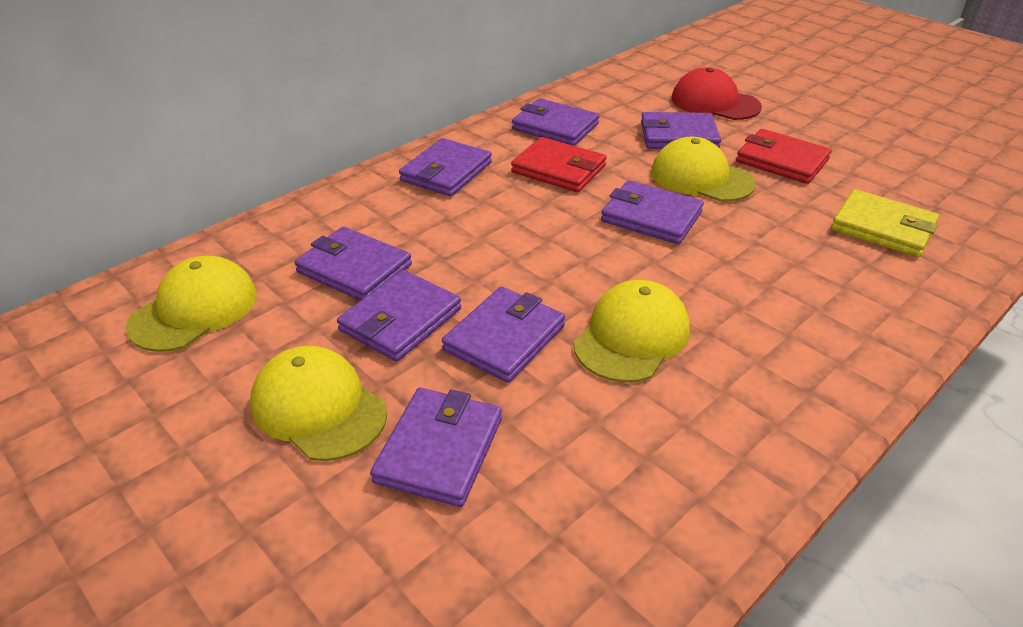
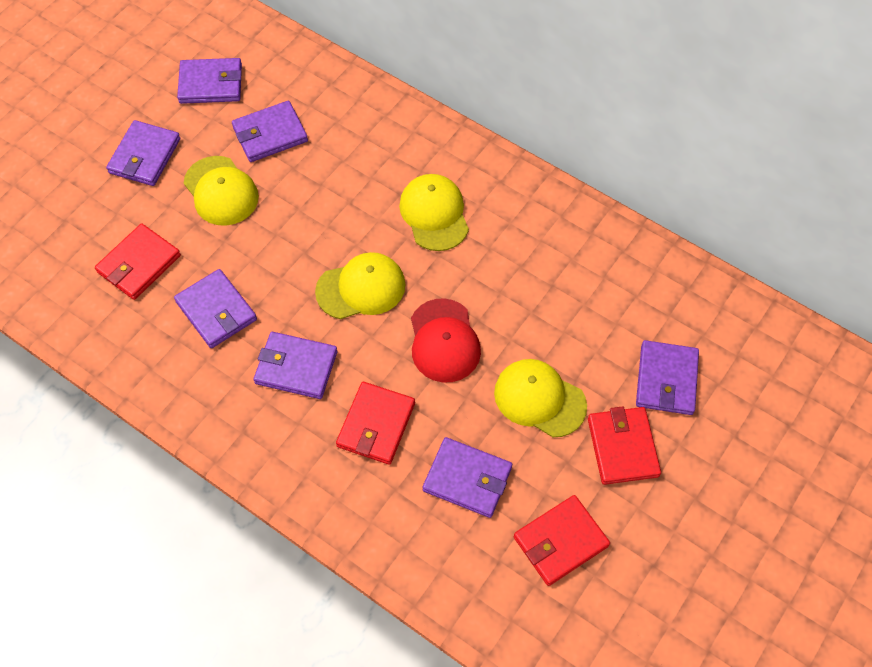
purple wallet: [294,227,412,301] [337,270,461,362] [370,388,502,507] [399,138,492,196] [442,287,565,383] [512,98,599,146] [601,180,704,244] [641,112,721,149] = 8 -> [106,120,180,186] [174,269,257,348] [177,58,242,104] [232,101,308,162] [253,332,337,399] [423,437,512,518] [636,340,699,415] = 7
red wallet: [511,137,607,192] [736,129,832,184] = 2 -> [95,223,181,300] [336,382,415,465] [514,495,610,586] [588,406,661,485] = 4
yellow wallet: [831,189,939,257] = 1 -> none = 0

